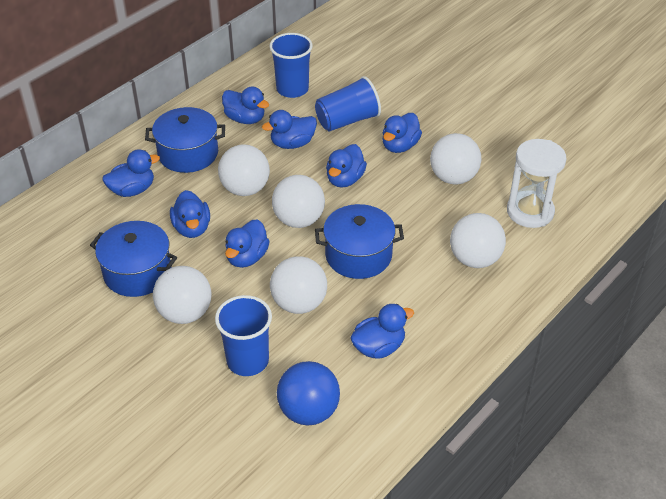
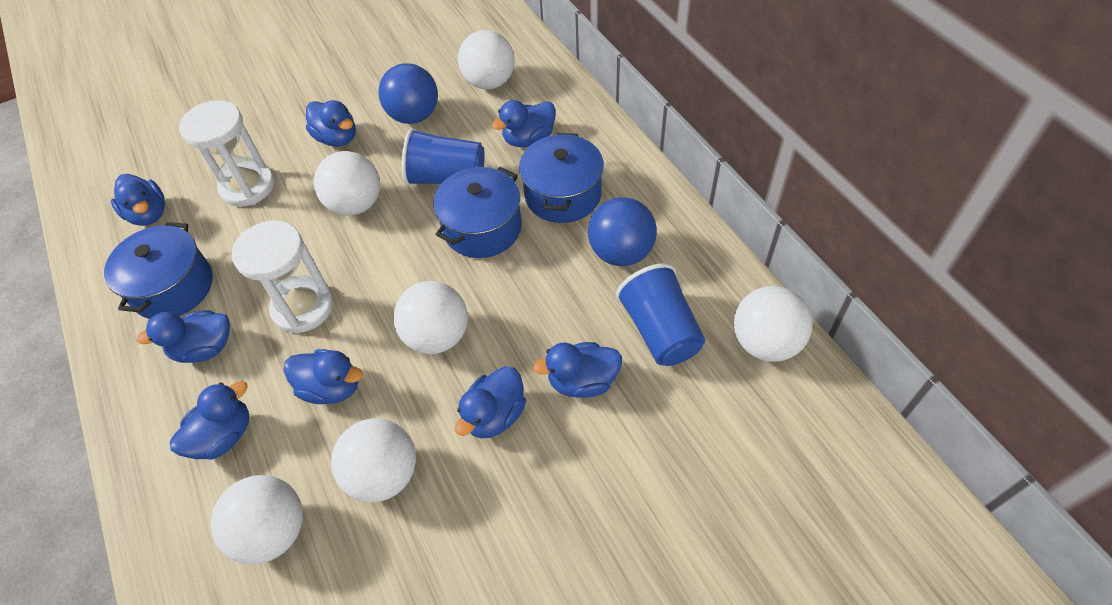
blue ball: [277,361,340,425] = 1 -> [378,63,438,124] [588,197,657,266] = 2
blue cup: [215,295,272,376] [270,33,313,98] [315,76,381,131] = 3 -> [402,128,485,185] [616,263,705,366] = 2
white hourglass: [507,139,566,228] = 1 -> [179,100,275,207] [232,220,333,334] = 2

